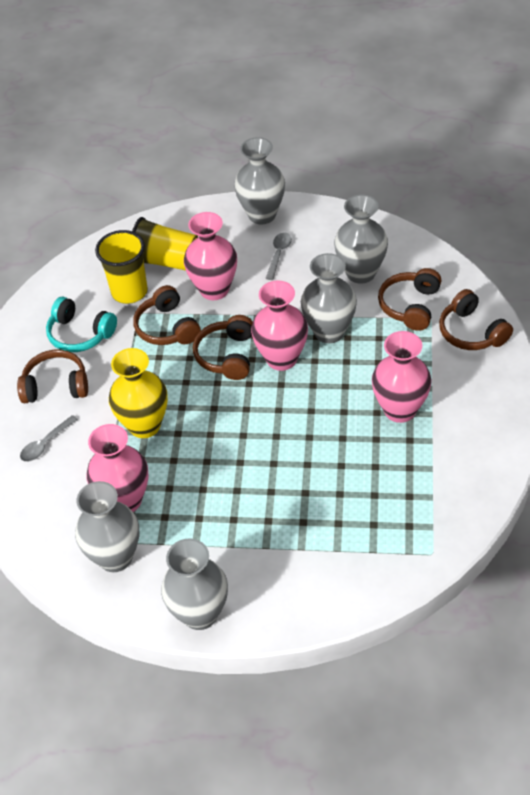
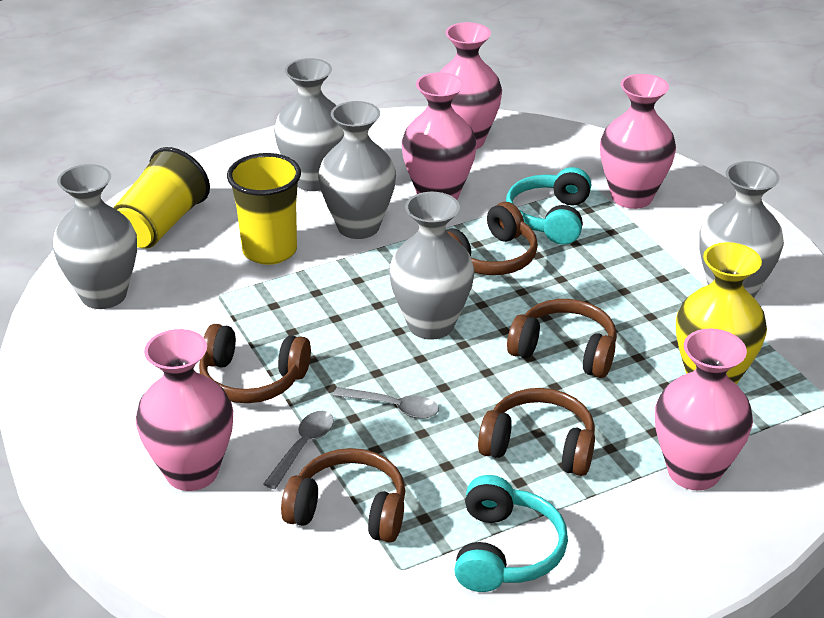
pink vase: [86,424,149,512] [184,212,237,300] [251,280,308,371] [372,331,432,423] = 4 -> [136,329,233,491] [401,72,477,200] [440,22,502,149] [600,74,676,209] [655,328,753,490] = 5
turquoise headphones: [46,297,117,352] = 1 -> [454,475,568,592] [506,167,591,245] = 2

